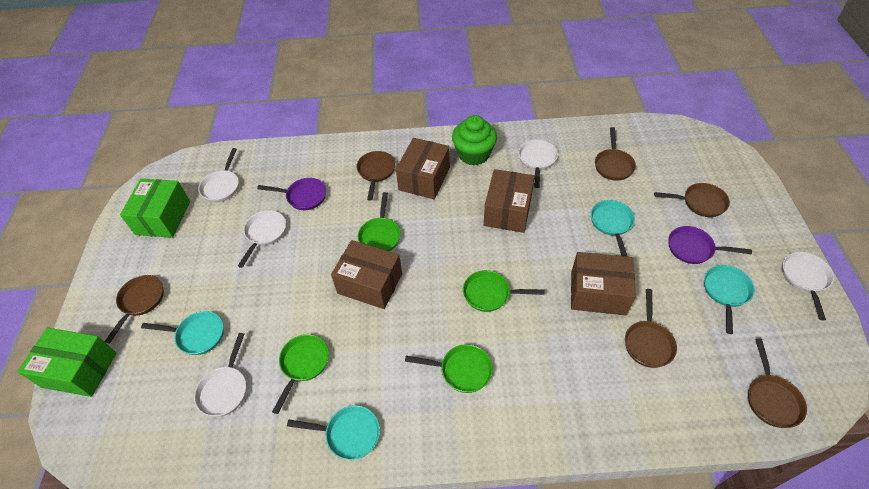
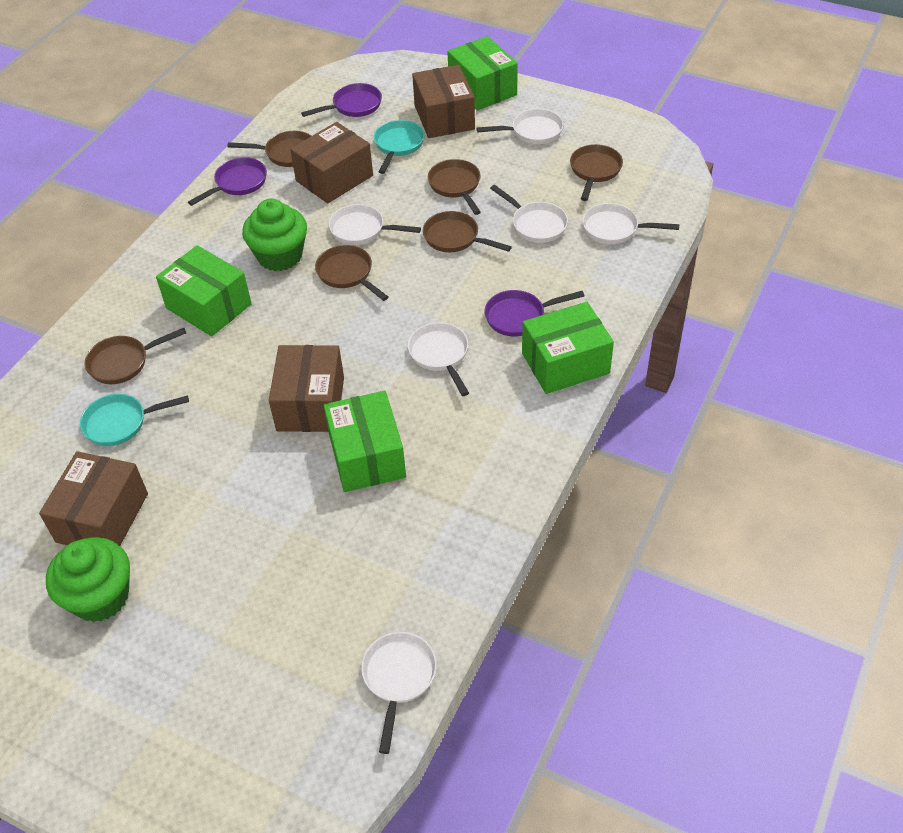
green box: [17,328,116,397] [120,179,190,238] = 2 -> [156,245,252,336] [324,391,406,492] [447,36,518,111] [522,302,614,394] = 4
green cupcake: [452,115,497,166] = 1 -> [46,537,130,622] [242,199,307,271] = 2
green pan: [272,334,329,414] [358,192,401,251] [405,344,493,393] [463,270,544,312] = 4 -> none = 0
purple pan: [257,178,326,210] [668,226,752,264] = 2 -> [188,157,267,206] [301,83,382,117] [484,290,584,336] = 3
turquoise pan: [141,311,224,355] [287,405,380,460] [591,200,635,257] [704,265,755,334] = 4 -> [80,394,189,446] [374,120,425,174] = 2
white pan: [194,333,246,417] [198,148,239,202] [238,210,286,268] [518,140,558,188] [782,252,834,320] = 5 -> [329,204,421,245] [361,632,437,754] [408,322,469,396] [477,109,564,144] [490,185,568,243] [582,203,679,244] = 6

